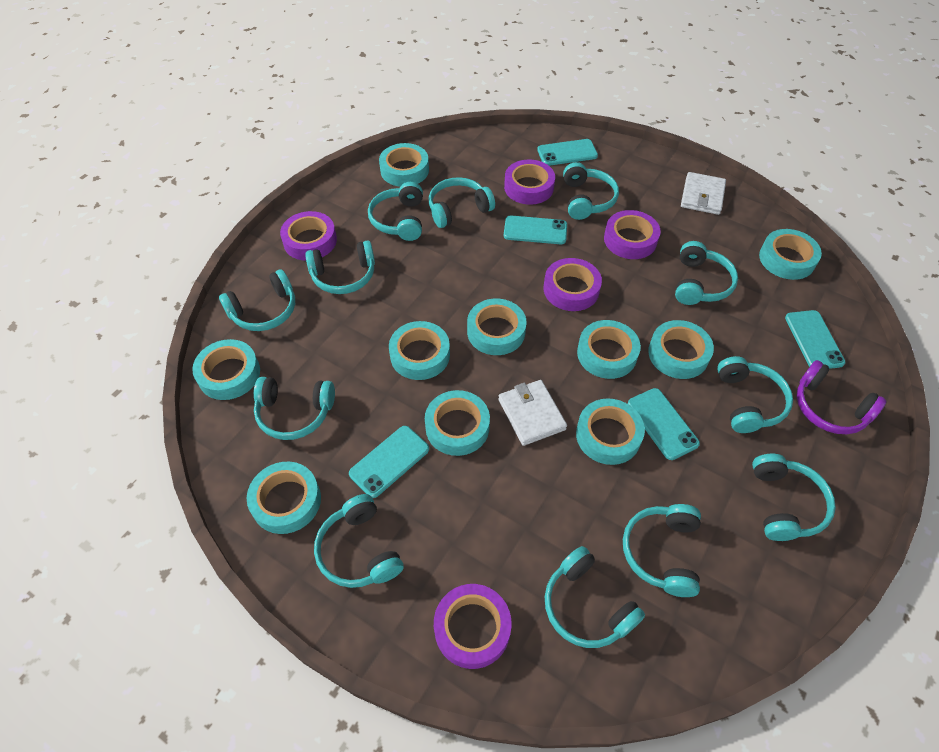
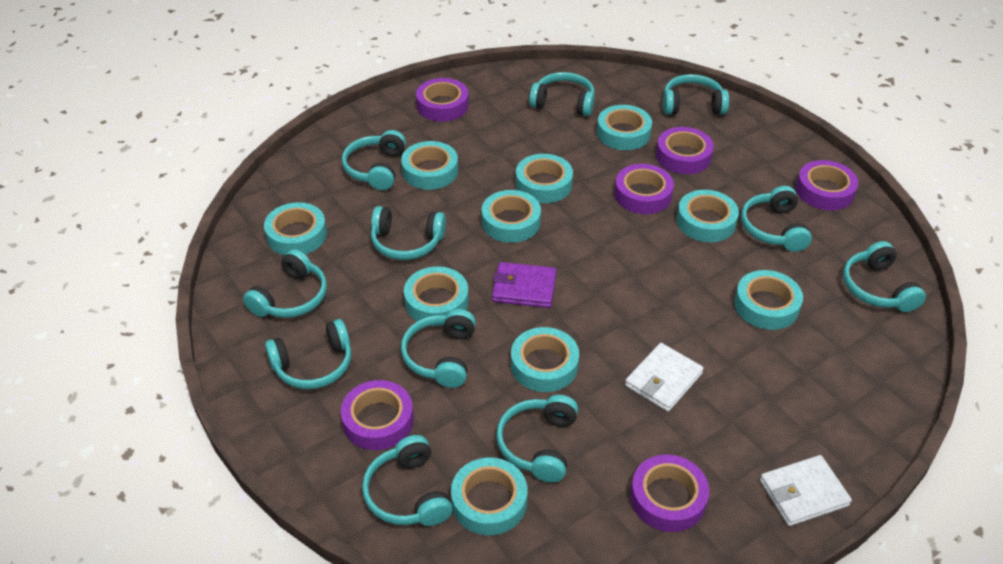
purple headphones: [797,360,886,434] = 1 -> none = 0
purple tape: [280,211,337,261] [434,584,512,669] [504,160,555,205] [544,258,602,311] [604,210,661,259] = 5 -> [341,380,414,450] [416,78,469,122] [615,164,674,214] [630,455,709,532] [656,127,714,174] [796,160,858,210] = 6
purple wallet: none = 0 -> [492,262,557,308] = 1
turquoise headphones: [219,269,295,331] [254,377,335,440] [305,240,375,294] [314,494,404,588] [368,182,423,241] [429,177,495,228] [545,546,645,648] [563,162,619,220] [623,504,701,597] [675,241,738,305] [717,356,793,433] [752,454,836,541] = 12 -> [243,249,327,318] [265,319,351,389] [342,130,406,190] [362,435,453,526] [371,206,446,260] [401,309,476,388] [496,395,578,483] [529,72,595,116] [663,74,729,115] [741,186,812,252] [843,241,926,312] = 11
turquoise phone: [349,426,429,498] [504,216,567,244] [537,139,598,166] [628,388,700,460] [785,310,846,369] = 5 -> none = 0

